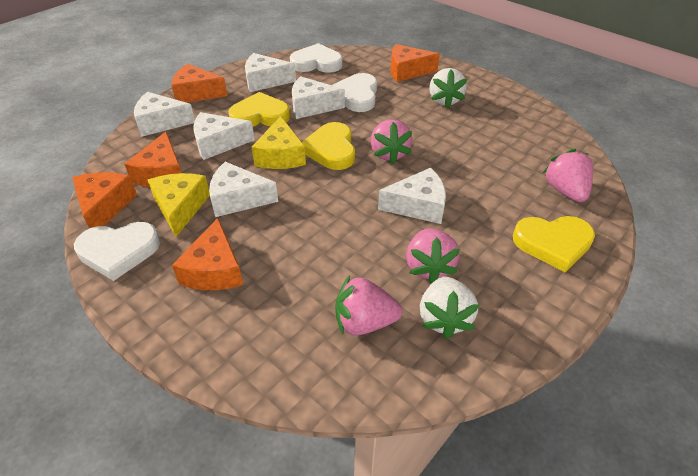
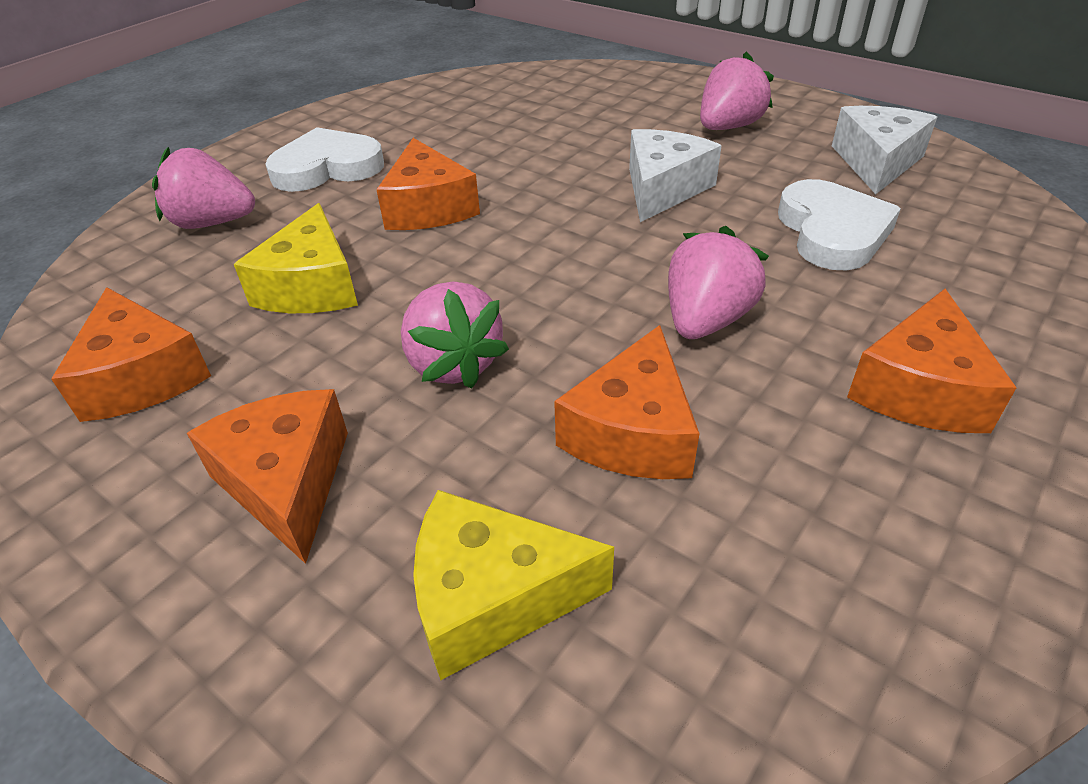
white cheese: [134,92,195,137] [193,112,255,160] [209,162,278,217] [245,53,296,92] [292,76,345,119] [378,168,446,224] = 6 -> [629,129,722,222] [832,106,937,194] = 2
white heart: [74,222,160,281] [290,43,343,73] [332,73,377,112] = 3 -> [265,127,384,192] [778,179,901,271] = 2
white strawberry: [420,276,479,339] [429,68,467,108] = 2 -> none = 0
yellow heart: [228,92,290,126] [302,122,355,170] [513,216,595,272] = 3 -> none = 0

